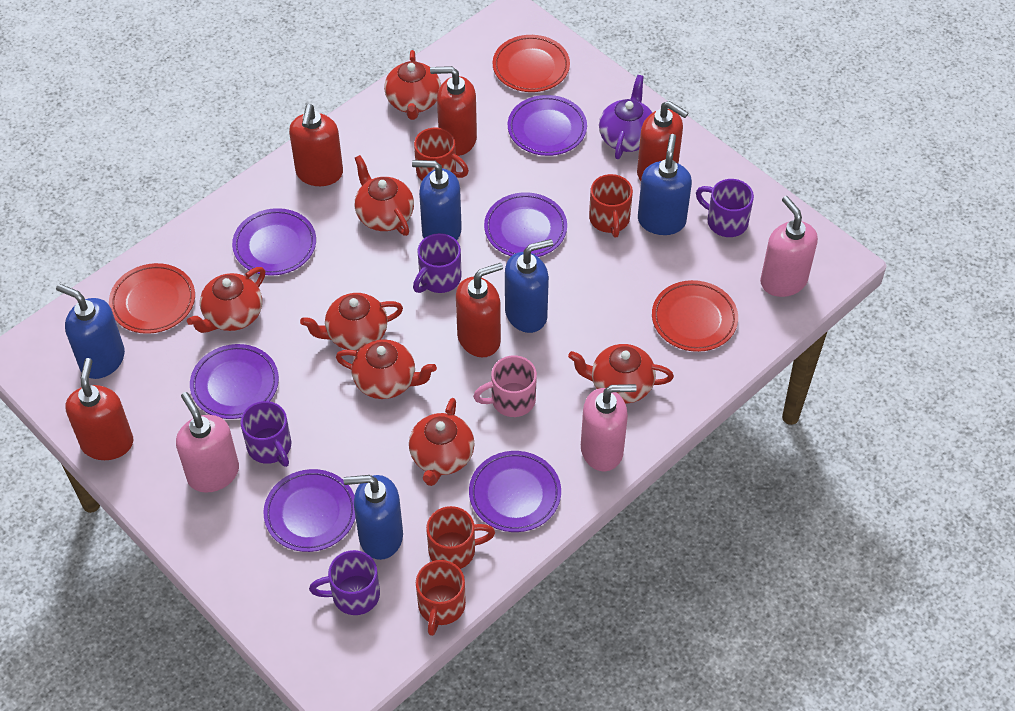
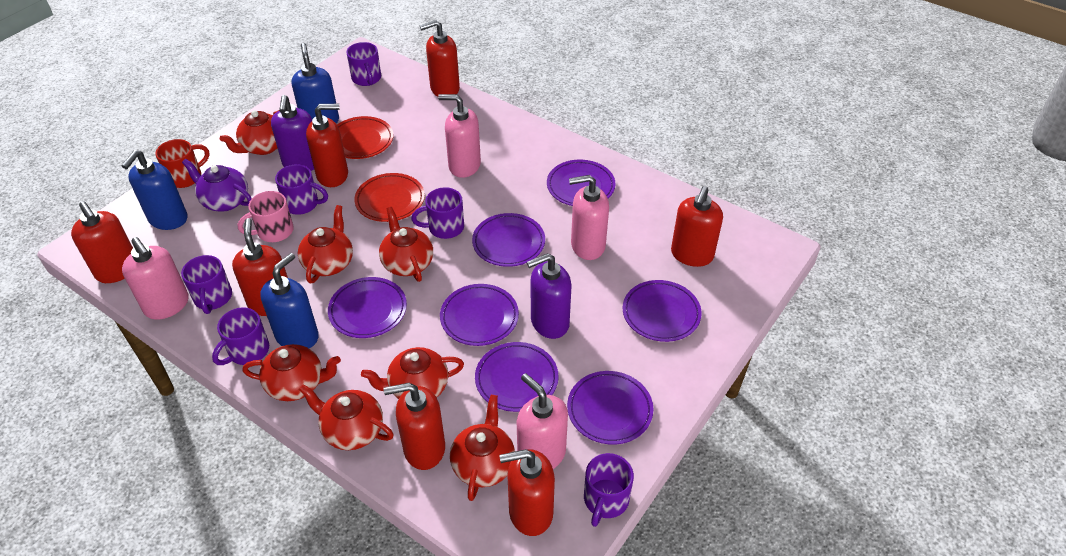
blue soap dispenser: [56,284,125,379] [343,475,403,560] [412,160,462,240] [505,239,553,333] [638,134,692,235] = 5 -> [122,150,187,230] [260,253,319,348] [292,43,339,123] = 3
pink soap dispenser: [176,392,239,493] [581,384,637,471] [760,196,818,297] = 3 -> [122,237,189,320] [438,94,481,178] [517,373,568,469] [569,175,609,260] = 4
purple mug: [240,401,291,467] [309,550,380,615] [413,233,462,293] [696,179,754,237] = 4 -> [181,255,232,314] [212,307,269,365] [275,164,328,215] [346,42,381,86] [411,187,464,239] [584,453,634,527] = 6
purple plate: [190,344,279,419] [232,208,316,276] [263,469,356,552] [469,451,561,532] [484,192,567,257] [508,95,587,156] = 6 -> [328,277,407,338] [440,284,519,346] [472,213,545,267] [475,342,558,412] [547,160,615,206] [567,371,653,445] [623,280,702,342] = 7
purple soap dispenser: none = 0 -> [271,95,314,171] [527,253,572,339] = 2
red mug: [414,128,469,181] [416,560,466,636] [426,506,495,569] [589,174,633,238] = 4 -> [155,139,210,188] = 1
red plate: [109,263,195,334] [493,35,570,92] [652,280,738,352] = 3 -> [337,116,393,159] [354,173,425,222] = 2
red soap dispenser: [66,358,133,460] [289,104,343,186] [430,66,477,156] [456,263,503,357] [637,101,688,181] = 5 -> [71,201,133,283] [232,218,288,316] [306,104,348,187] [383,383,445,470] [419,20,460,97] [499,449,555,536] [671,186,723,267] = 7

